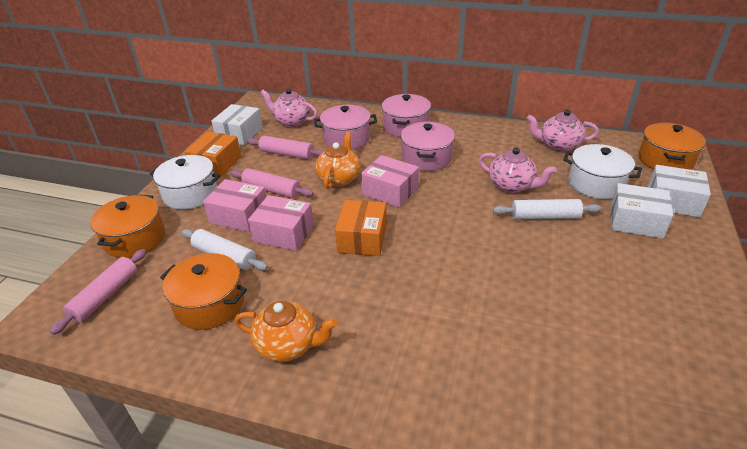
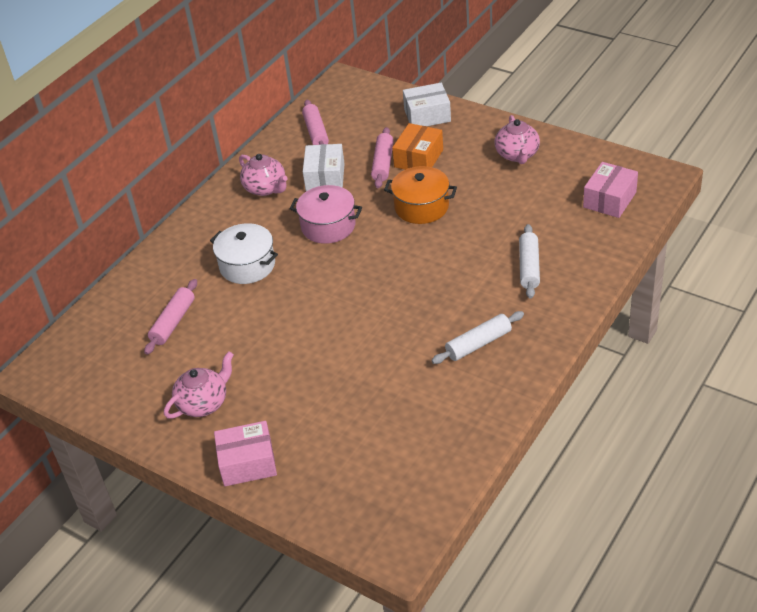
orange box: [185,132,241,177] [335,200,387,256] = 2 -> [392,123,443,170] = 1
orange pot: [90,195,165,258] [160,253,247,330] [638,123,706,170] = 3 -> [384,166,457,224] = 1
orange teapot: [234,301,337,362] [315,131,361,189] = 2 -> none = 0
pink box: [203,179,266,232] [248,195,314,251] [361,155,419,208] = 3 -> [214,421,277,486] [583,162,638,218] = 2
pink pot: [314,105,377,150] [382,94,431,137] [400,122,455,171] = 3 -> [289,185,362,244] = 1
white box: [211,104,263,145] [610,183,673,239] [648,165,711,218] = 3 -> [303,144,345,191] [403,83,451,126] = 2
white pot: [150,155,220,209] [563,144,642,199] = 2 -> [210,223,278,284] = 1

